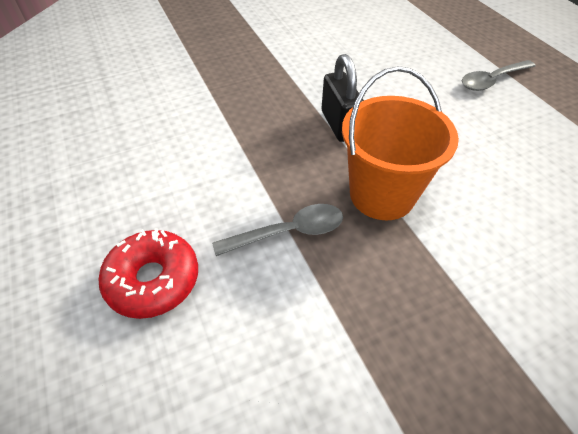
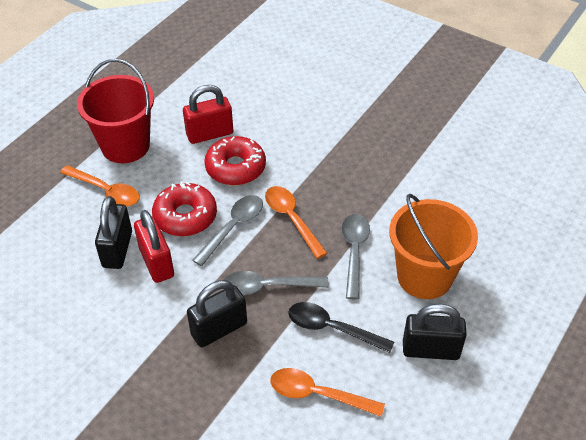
black padlock: [322,54,364,142] = 1 -> [95,196,132,269] [187,280,247,347] [403,304,467,360] = 3
black spoon: none = 0 -> [288,302,394,353] = 1
grey spoon: [212,204,343,256] [462,60,536,91] = 2 -> [192,195,263,266] [224,271,329,295] [341,214,370,300] = 3
orange spoon: none = 0 -> [60,165,140,207] [265,186,327,259] [270,368,385,417] = 3
red bucket: none = 0 -> [77,59,154,163] = 1
red donut: [99,228,198,319] = 1 -> [152,181,217,236] [204,136,266,185] = 2
red padlock: none = 0 -> [134,210,174,283] [183,85,233,144] = 2

